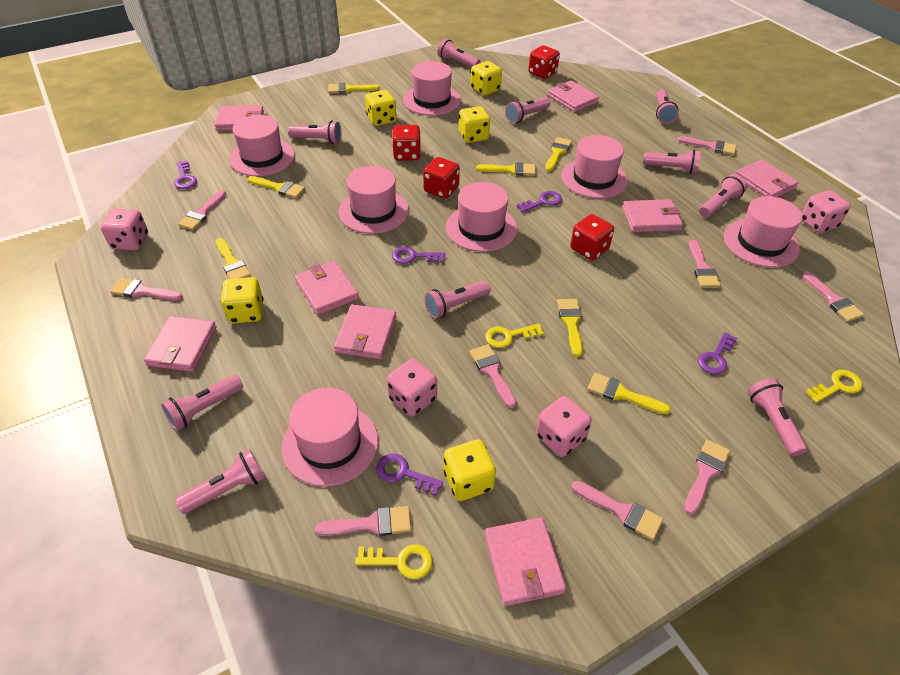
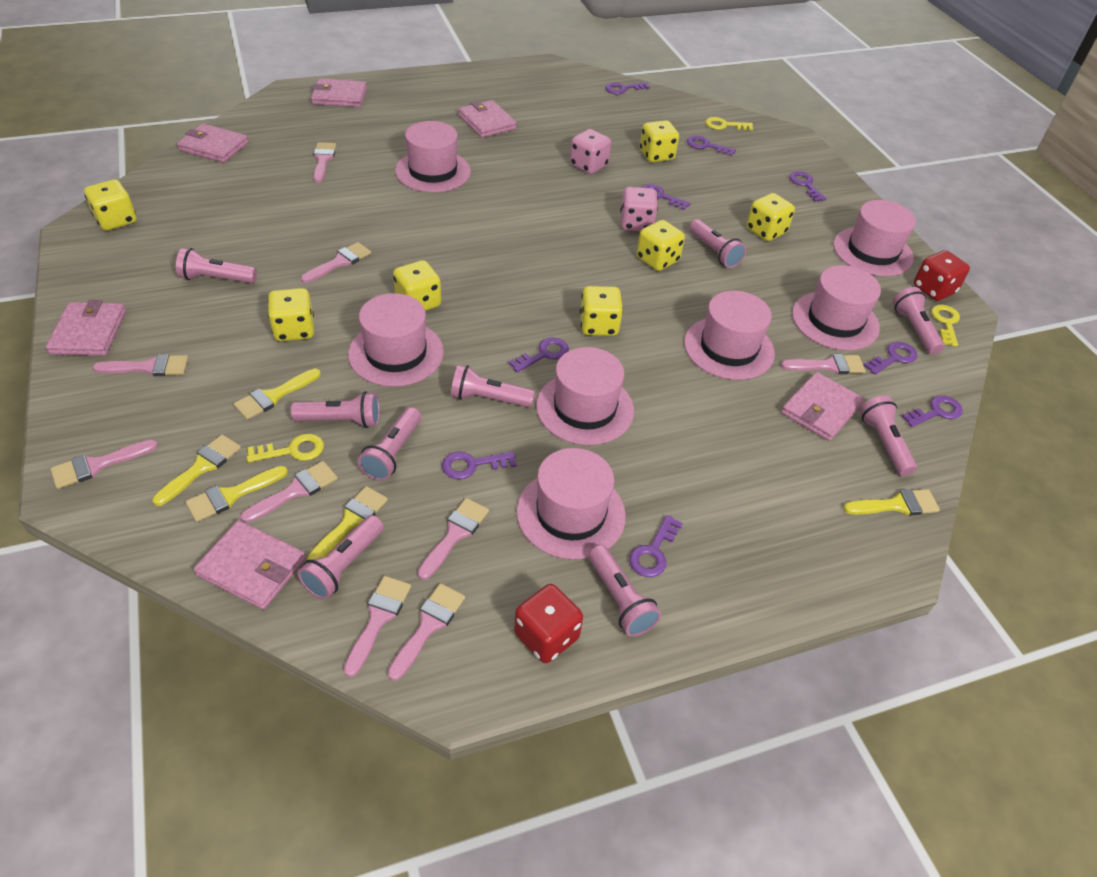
pink dice: [100,209,148,250] [387,359,437,417] [536,396,592,457] [802,190,851,233] = 4 -> [570,129,611,174] [620,187,658,231] = 2
pink flashlight: [161,375,243,431] [175,449,265,514] [288,121,342,144] [425,280,491,318] [437,39,481,68] [505,97,550,123] [643,150,701,174] [656,90,679,124] [699,174,747,218] [748,378,808,456] = 10 -> [176,248,257,283] [290,391,380,428] [298,515,384,600] [358,407,421,481] [451,365,535,408] [588,545,661,637] [689,219,746,268] [860,395,917,476] [893,287,945,355] = 9
pink wallet: [144,316,217,372] [215,105,264,131] [294,261,359,315] [334,304,396,360] [484,518,566,606] [547,81,599,112] [622,199,683,232] [736,159,799,197] = 8 -> [46,299,126,356] [177,124,249,163] [194,520,306,610] [311,78,367,107] [458,100,517,138] [781,372,864,441] = 6
purple key: [174,161,197,189] [376,454,443,496] [392,247,445,264] [517,191,562,213] [698,332,738,374] = 5 -> [442,452,517,479] [508,338,569,373] [605,82,650,94] [629,515,683,577] [642,184,691,210] [687,136,736,156] [789,171,826,202] [864,342,917,375] [901,395,963,427] = 9
red dice: [392,125,421,161] [423,157,460,199] [528,45,560,79] [570,214,614,260] = 4 -> [514,584,583,663] [914,250,970,301] = 2
yellow brush: [216,238,251,279] [247,176,305,198] [328,83,380,93] [476,162,536,176] [545,137,572,172] [557,299,583,357] [587,373,671,414] = 7 -> [153,435,241,506] [185,466,288,522] [233,368,321,420] [307,486,388,560] [843,489,940,516] = 5
yellow dice: [221,277,264,324] [365,90,397,126] [444,440,496,501] [459,106,490,143] [471,61,502,96] = 5 -> [84,179,137,230] [268,288,314,341] [393,260,441,311] [580,286,623,336] [637,220,685,271] [640,120,679,162] [746,193,795,241] = 7

